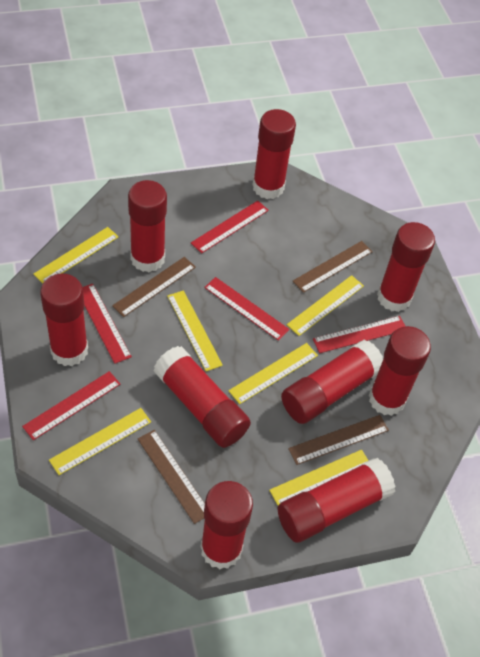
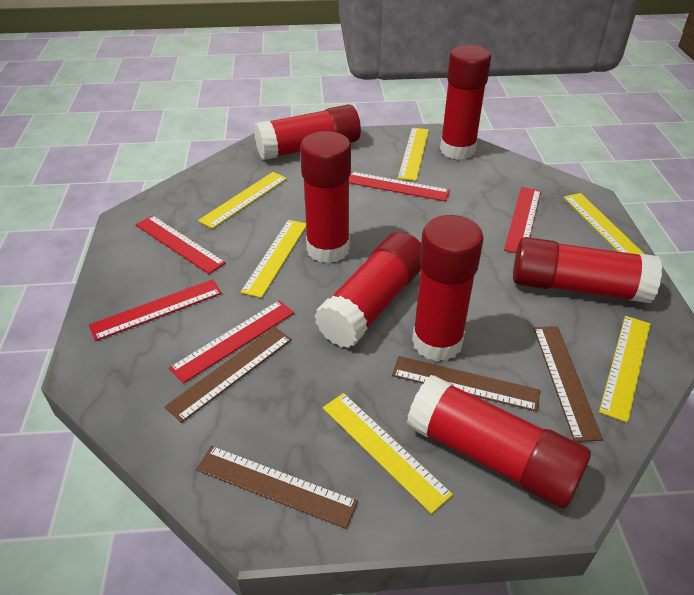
red glue stick: [40,273,88,366] [128,180,167,272] [154,346,251,448] [200,481,253,569] [252,109,296,199] [278,458,396,543] [281,340,383,424] [369,326,431,416] [377,222,435,312] = 9 -> [254,104,361,160] [300,131,351,263] [314,232,421,348] [407,375,591,508] [412,215,484,362] [440,45,491,160] [513,237,662,303] = 7

